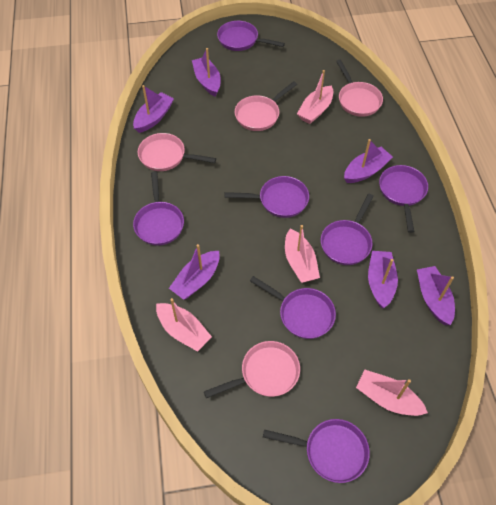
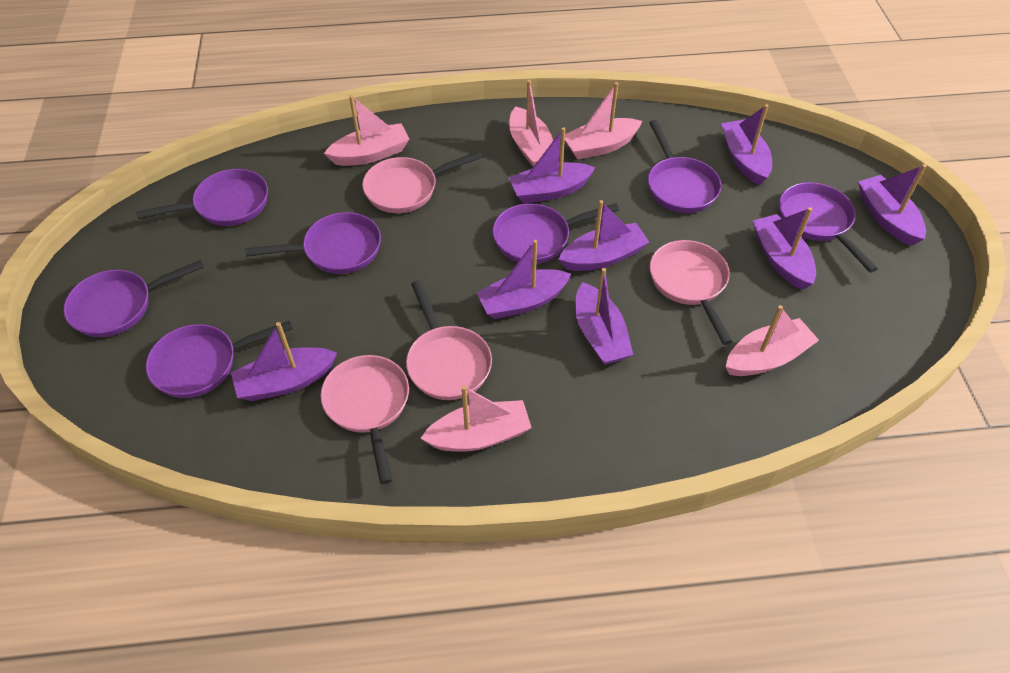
pink boat: [156,298,212,352] [285,225,320,283] [297,70,333,124] [356,370,428,416] = 4 -> [324,95,409,166] [421,385,532,452] [509,80,553,167] [565,82,642,160] [726,305,819,376] = 5
purple boat: [133,85,174,133] [169,244,220,300] [192,48,221,97] [344,139,393,183] [368,251,398,308] [417,266,455,325] = 6 -> [231,322,337,401] [476,240,571,319] [509,127,595,203] [558,200,649,271] [575,268,633,365] [721,104,772,185] [752,207,816,290] [858,164,927,246] = 8

